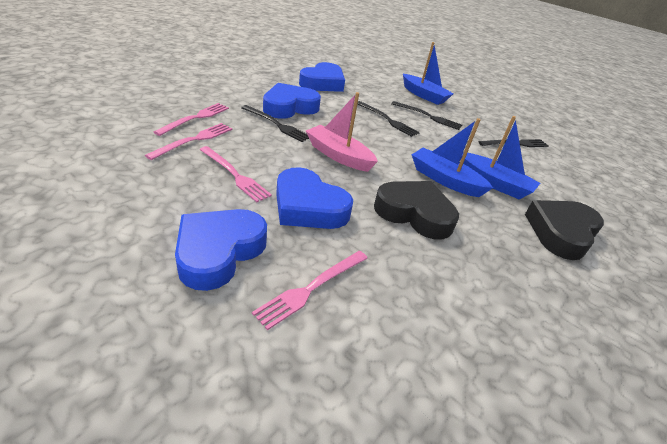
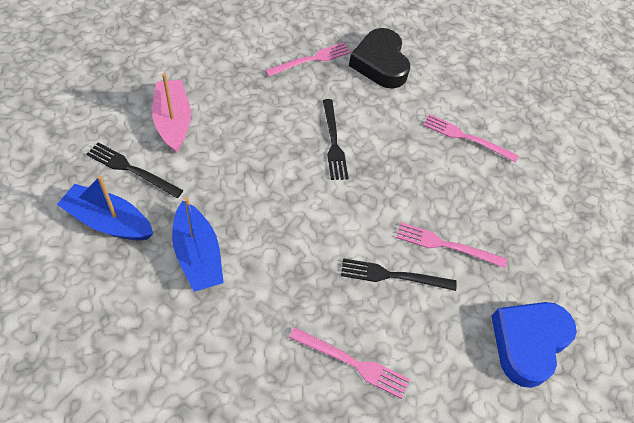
black fork: [241,105,309,142] [357,101,420,137] [391,101,462,130] [478,139,549,147] = 4 -> [86,143,183,198] [323,99,349,180] [341,258,457,291] = 3
black heart: [374,181,459,240] [525,200,604,260] = 2 -> [349,28,410,88] = 1
blue boat: [403,42,454,105] [412,118,493,197] [460,116,540,200] = 3 -> [57,175,153,240] [172,198,224,292] = 2
blue heart: [175,209,267,291] [263,83,321,119] [276,167,353,229] [299,62,345,92] = 4 -> [491,302,577,388] = 1

